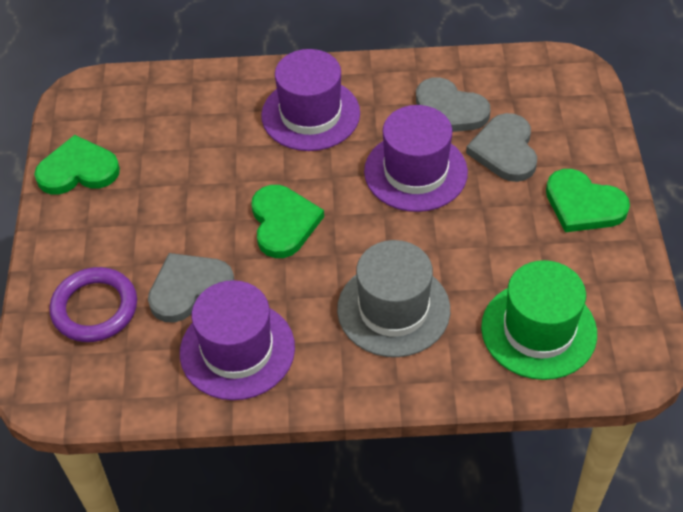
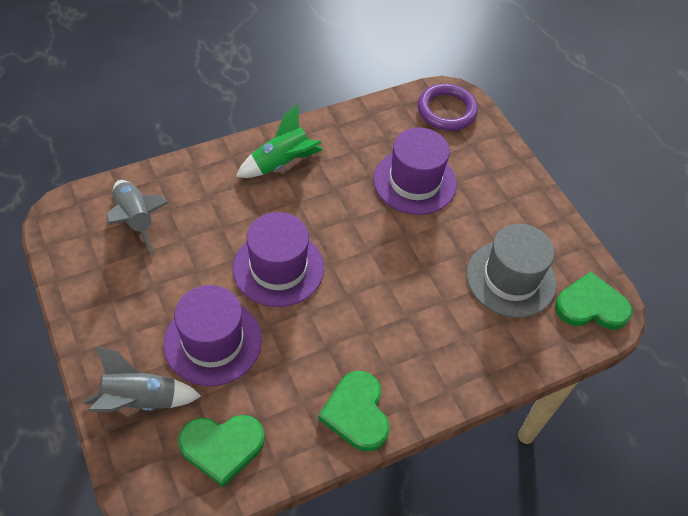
green hat: [481,260,597,380] = 1 -> none = 0
green rocket: none = 0 -> [236,104,323,178] = 1
grey heart: [148,253,234,323] [416,77,490,132] [466,113,537,182] = 3 -> none = 0
grey rocket: none = 0 -> [84,346,201,412] [106,180,168,254] = 2

